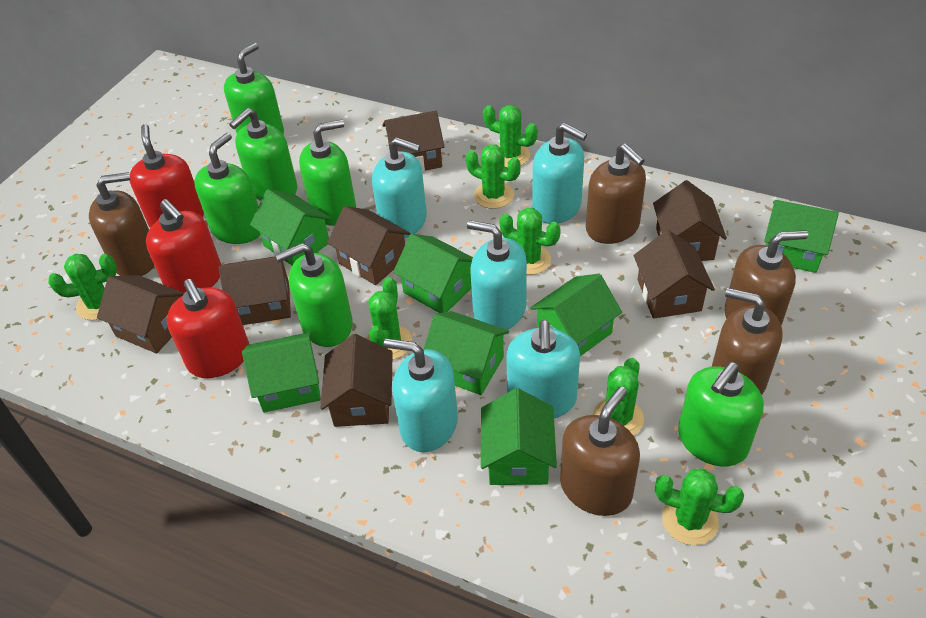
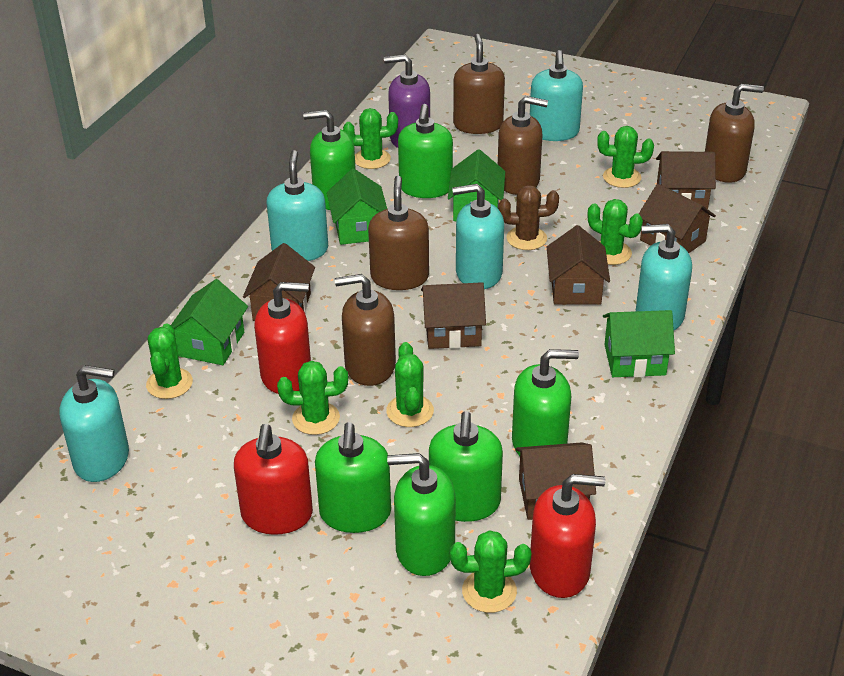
brown cactus: none = 0 -> [498,185,559,250] = 1
brown house: [97,275,184,354] [219,256,291,325] [320,334,393,427] [327,206,411,285] [382,111,445,172] [634,230,715,319] [653,180,727,261] = 7 -> [243,243,315,321] [421,282,486,349] [515,442,596,520] [547,225,610,305] [639,184,716,253] [656,151,716,209] = 6
green house: [242,332,321,413] [250,189,331,265] [393,234,473,313] [423,311,509,395] [481,388,557,485] [530,274,622,356] [764,200,839,273] = 7 -> [171,279,248,365] [327,168,387,245] [448,149,505,221] [603,310,675,377] = 4
purple soap dispenser: none = 0 -> [384,54,430,148] = 1

